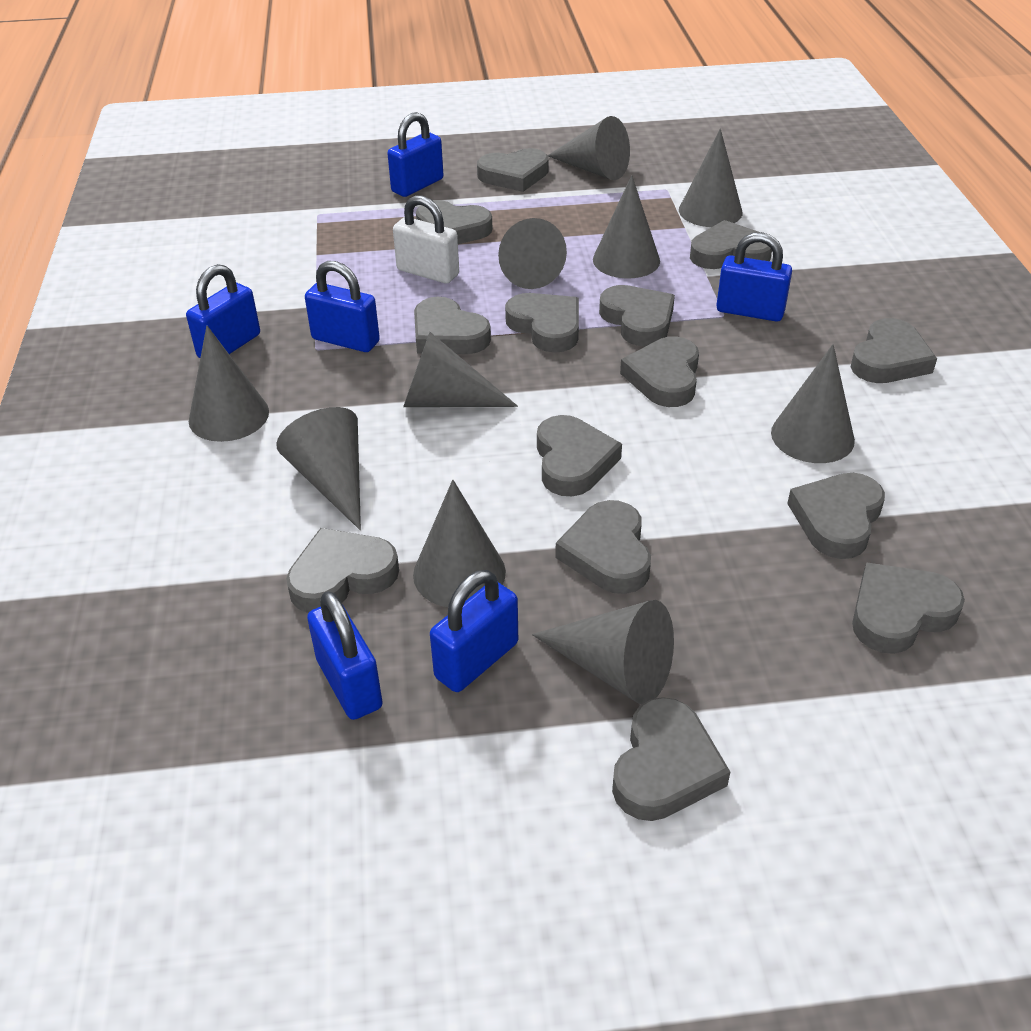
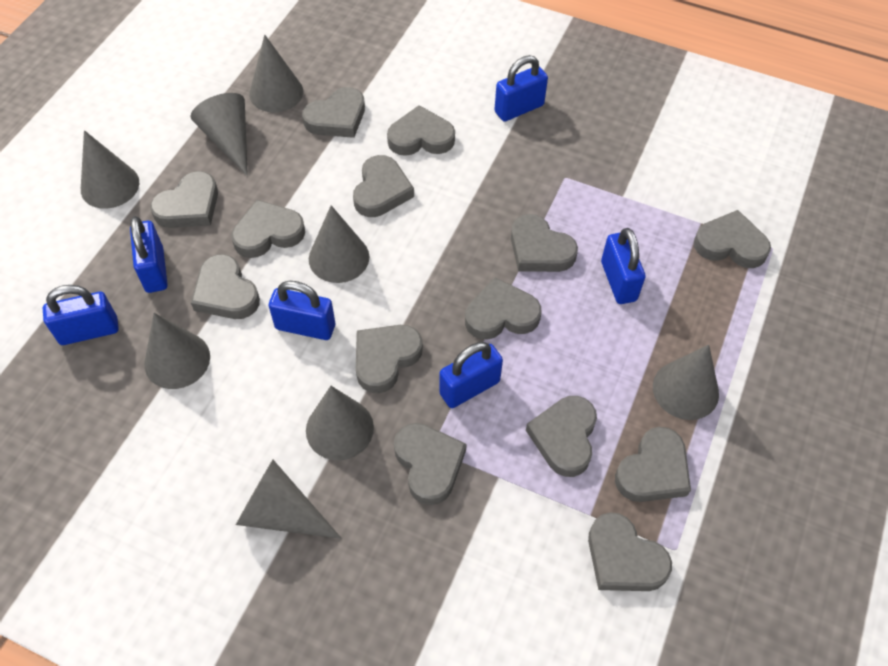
grey cone: [189,326,269,442] [276,407,361,530] [403,332,518,407] [413,480,506,607] [498,218,567,289] [532,600,674,704] [548,116,630,180] [593,175,660,278] [679,129,742,227] [771,344,855,463] = 10 -> [81,130,139,209] [144,313,210,389] [190,93,248,176] [236,460,342,539] [249,35,303,112] [306,386,374,460] [309,205,369,283] [653,345,719,420] = 8
white padlock: [393,195,459,284] = 1 -> none = 0

